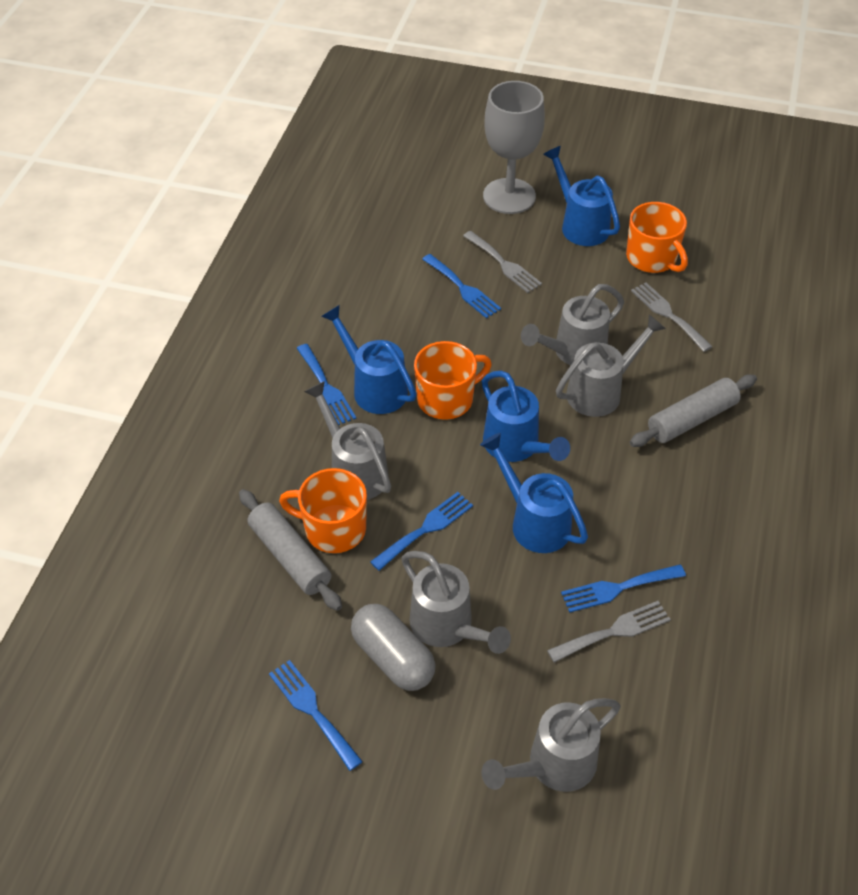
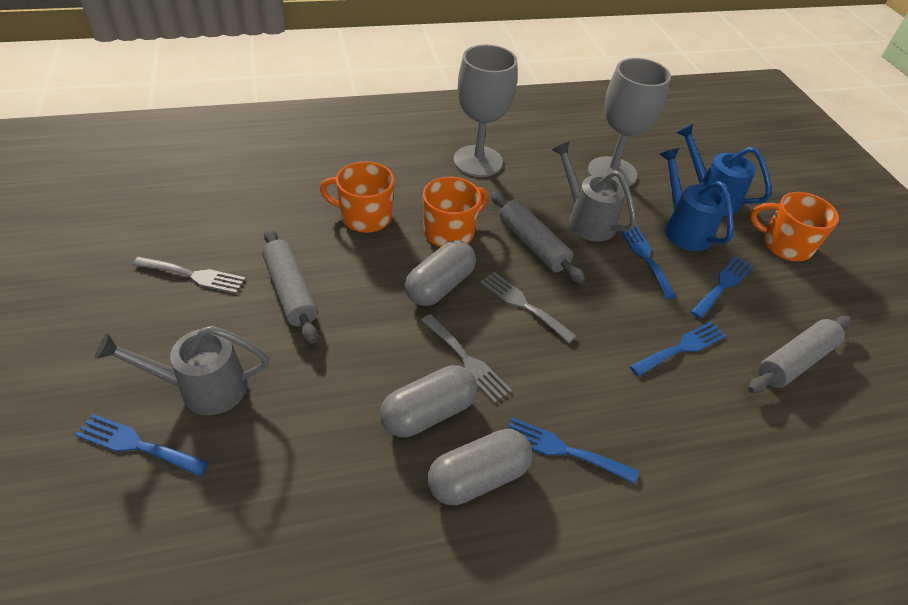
blue watering can: [321,305,417,414] [480,433,588,553] [482,371,570,462] [543,146,620,246] = 4 -> [660,148,734,251] [676,123,771,216] = 2
grey capsule: [351,604,436,691] = 1 -> [380,365,477,437] [405,240,476,306] [428,429,533,505] = 3
grey goblet: [483,81,545,214] = 1 -> [454,45,517,177] [588,58,671,187] = 2
grey rolling pin: [239,489,342,611] [630,374,757,447] = 2 -> [262,228,317,344] [491,192,585,284] [748,316,852,393] = 3
grey watering can: [304,381,391,500] [401,551,511,654] [482,698,621,792] [521,284,624,366] [556,314,666,417] = 5 -> [95,326,269,415] [551,141,636,242] = 2

